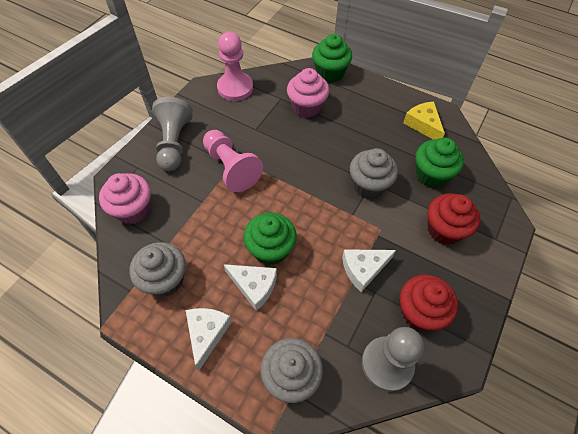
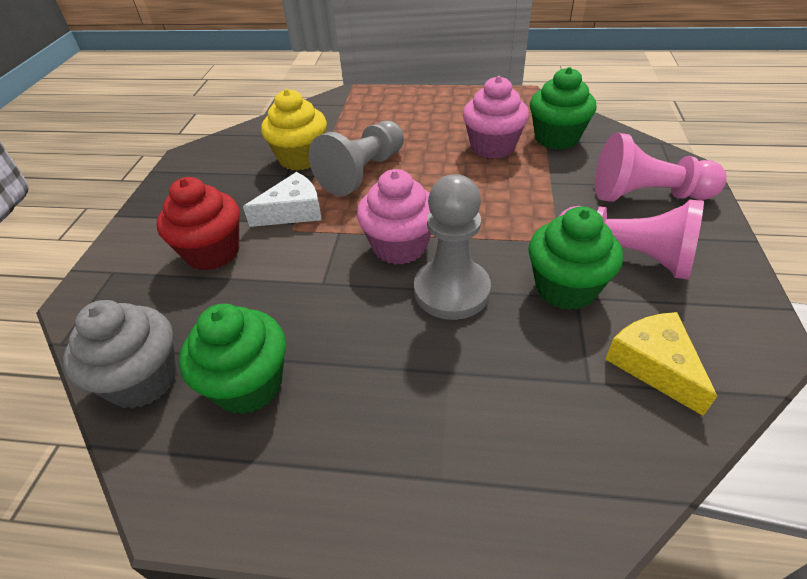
grey cupcake: [130,242,186,297] [260,338,323,403] [350,148,398,199] = 3 -> [63,300,177,409] = 1
red cupcake: [400,274,458,331] [427,193,480,245] = 2 -> [157,177,240,270] = 1
white cheese: [186,308,232,370] [223,264,277,311] [342,249,396,292] = 3 -> [243,172,321,227] = 1
yellow cupcake: none = 0 -> [261,89,327,171] = 1

